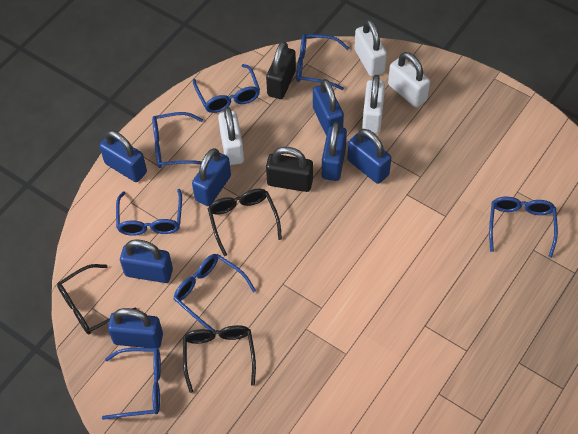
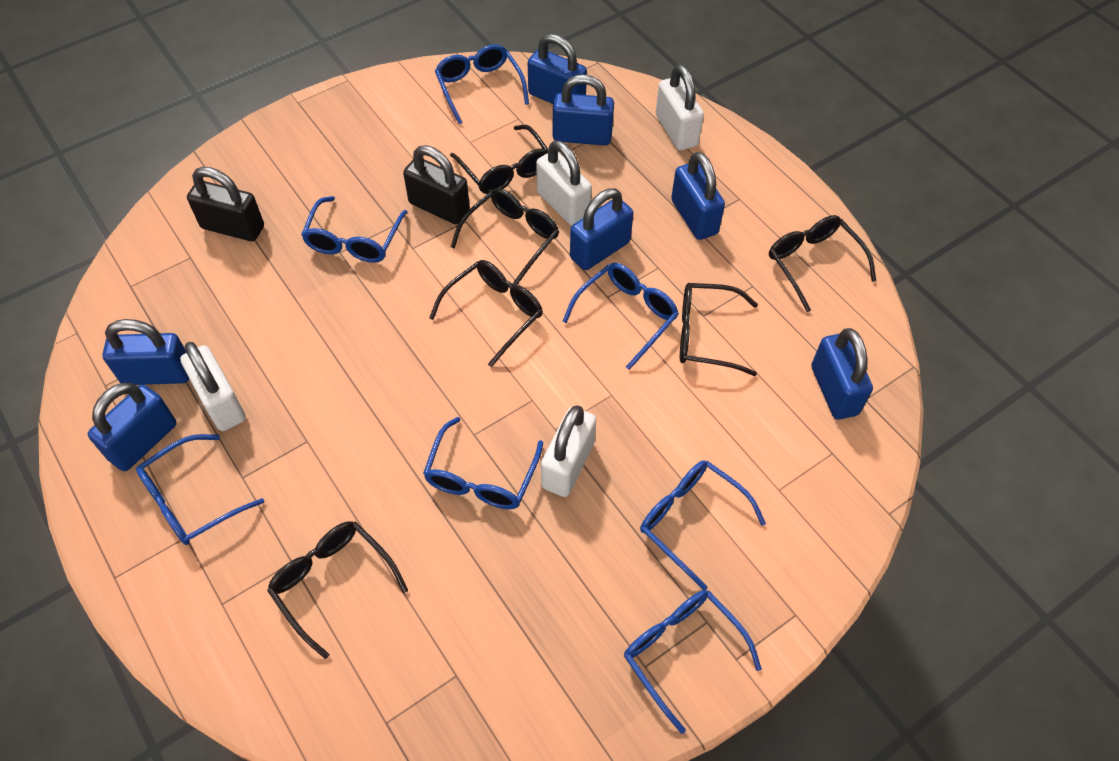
black glasses: [57,264,137,334] [183,325,256,393] [208,189,282,256] = 3 -> [267,521,408,659] [429,260,543,367] [450,125,548,194] [451,188,559,285] [680,283,758,376] [769,215,876,312] = 6

